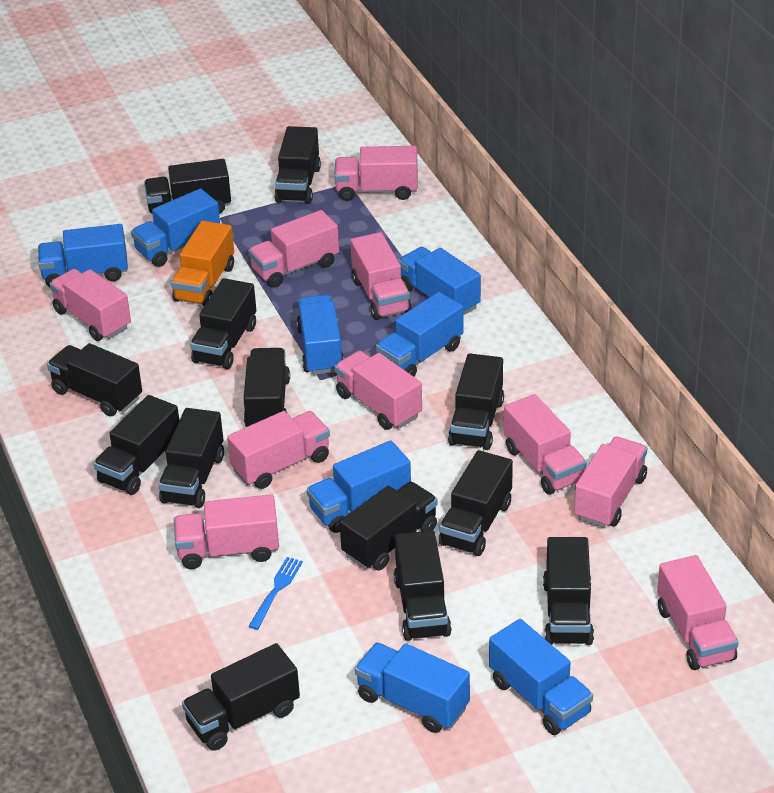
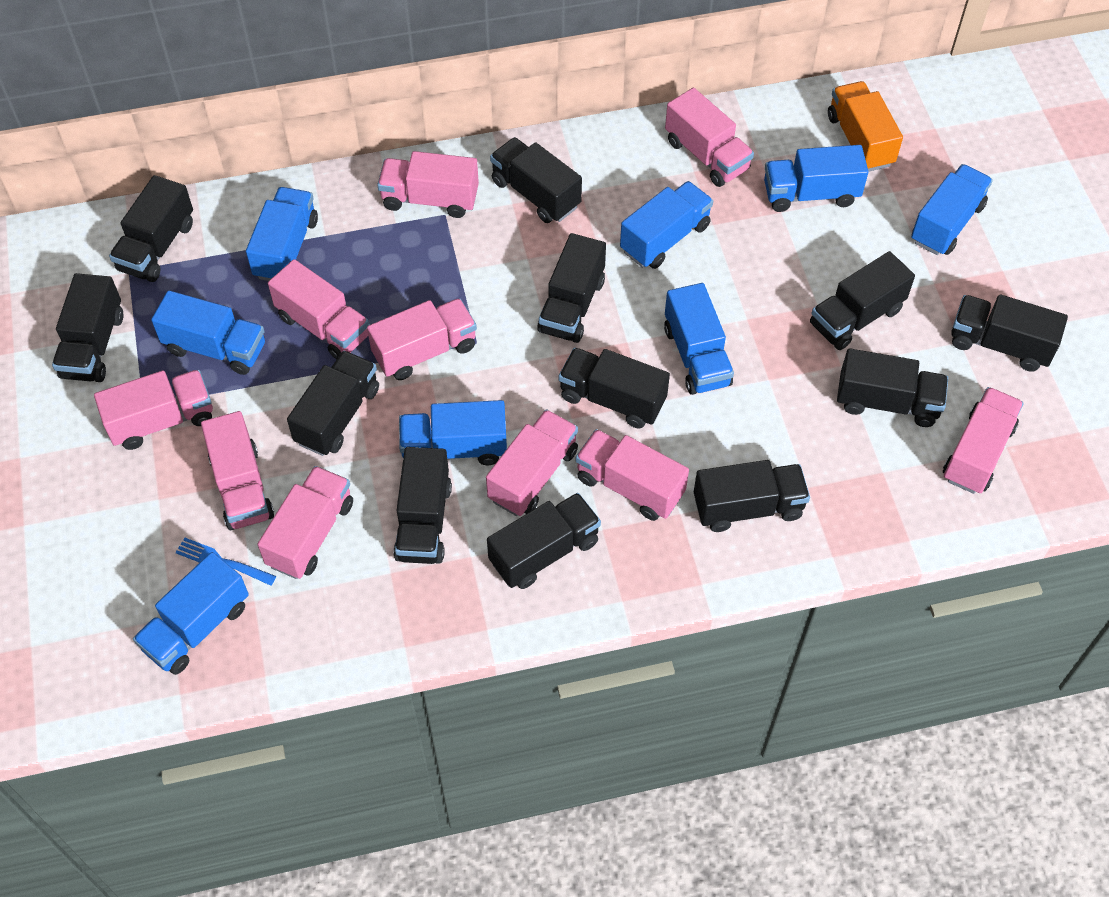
black truck: [47,343,142,417] [93,395,179,495] [144,159,231,215] [158,408,224,508] [182,643,300,750] [190,278,256,369] [244,348,290,427] [274,126,321,204] [340,482,438,571] [394,530,452,641] [439,450,513,556] [448,353,504,450] [543,537,594,645] = 13 -> [52,273,123,382] [109,175,193,282] [287,351,379,456] [393,447,452,564] [487,493,601,589] [490,137,582,223] [537,233,606,343] [559,348,670,428] [694,460,810,532] [810,251,915,350] [837,348,948,427] [951,294,1068,372] = 12

